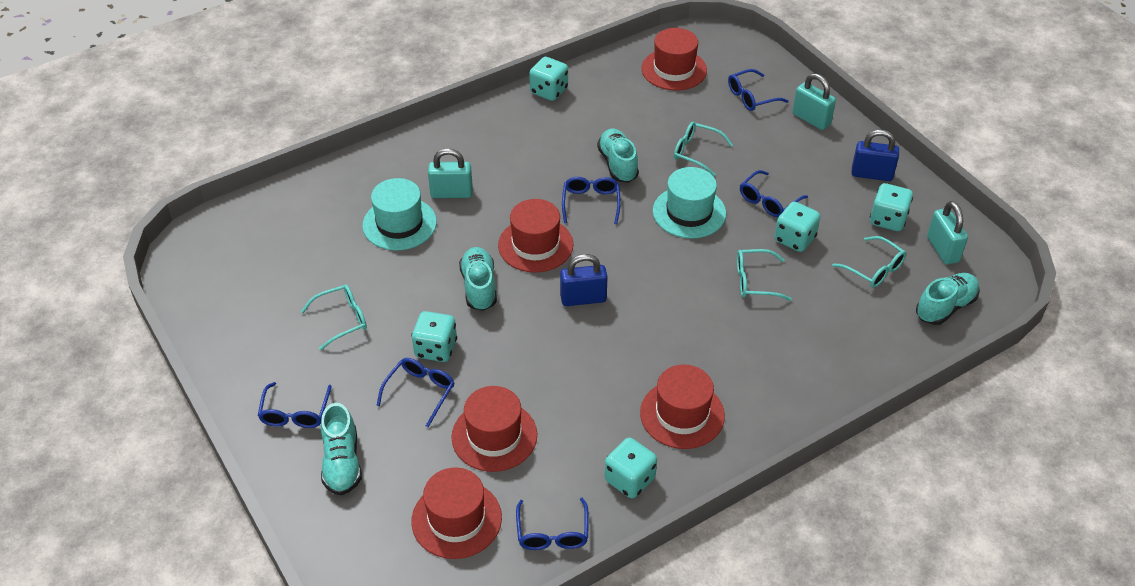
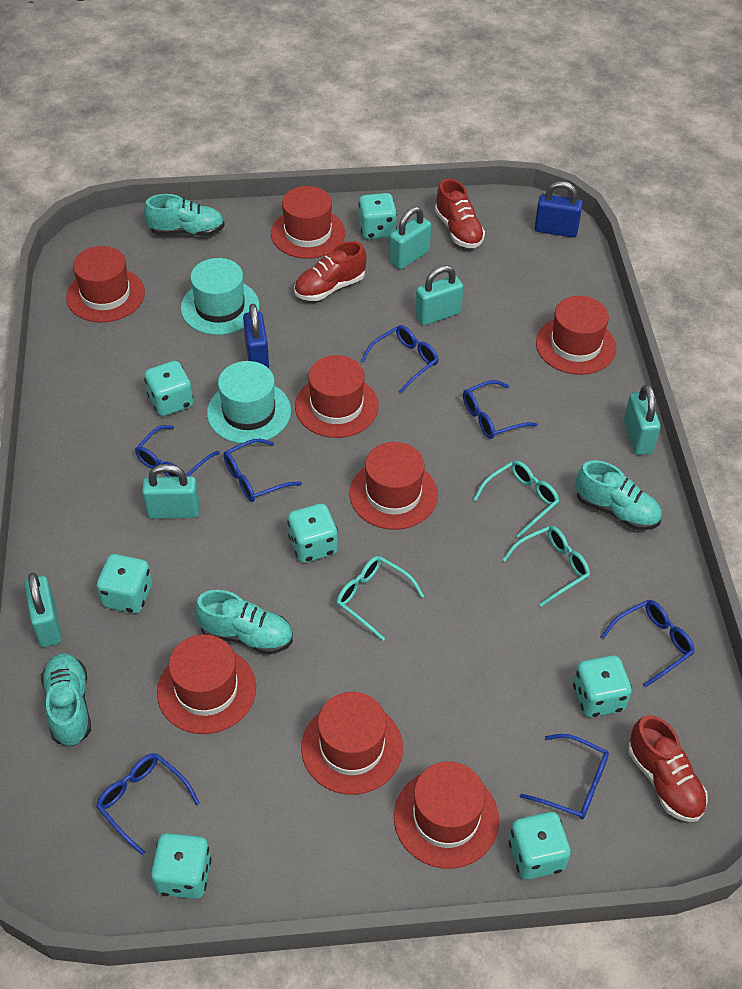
blue glasses: [258,382,332,428] [376,358,455,427] [516,498,589,550] [562,177,621,224] [728,69,789,111] [740,170,808,217] = 6 -> [96,753,200,855] [135,425,220,477] [223,439,302,502] [361,325,439,393] [463,380,538,439] [520,734,609,819] [601,600,695,688] = 7
red hat: [412,467,502,559] [451,386,537,472] [498,199,573,273] [640,365,725,449] [641,28,707,91] = 5 -> [66,246,145,323] [157,635,256,734] [271,186,345,259] [295,355,379,438] [301,692,403,795] [349,442,438,530] [394,762,499,869] [536,296,616,375] = 8
red shoe: none = 0 -> [294,241,367,301] [435,178,485,248] [628,715,708,822] = 3
turquoise dice: [412,311,457,362] [529,57,568,101] [605,438,657,498] [774,202,820,252] [870,183,913,231] = 5 -> [96,554,152,613] [144,361,193,416] [151,833,211,899] [287,504,338,563] [358,193,397,239] [508,812,571,880] [573,655,632,717] = 7
turquoise glasses: [301,285,367,350] [674,122,733,176] [737,249,792,301] [832,236,906,288] = 4 -> [336,556,424,641] [473,460,560,538] [503,526,590,607] = 3
turquoise padlock: [428,148,473,198] [792,73,836,130] [927,201,968,265] = 3 -> [24,573,62,647] [142,464,200,519] [389,206,431,269] [415,265,463,325] [624,384,661,455] = 5

